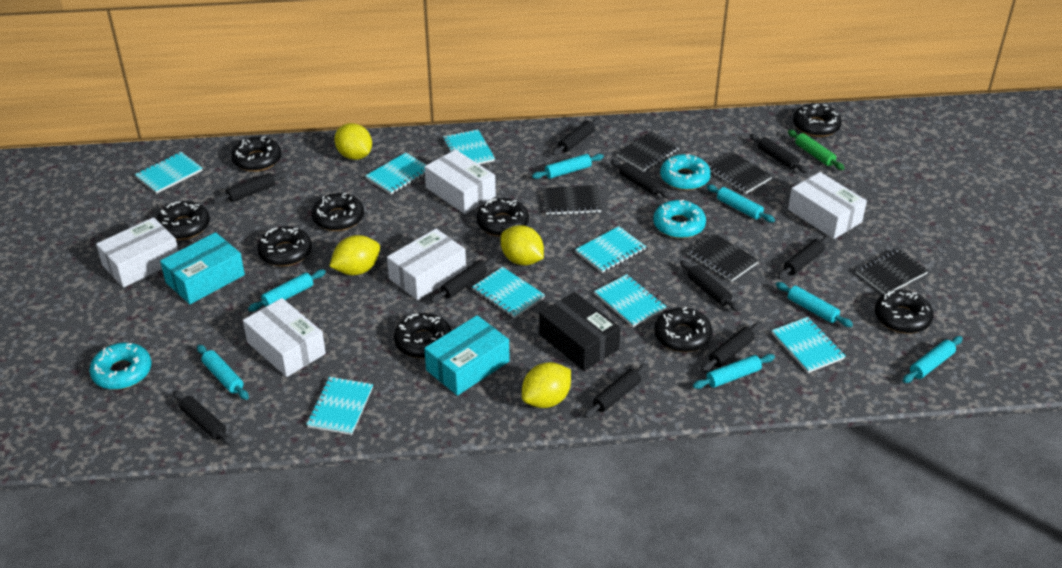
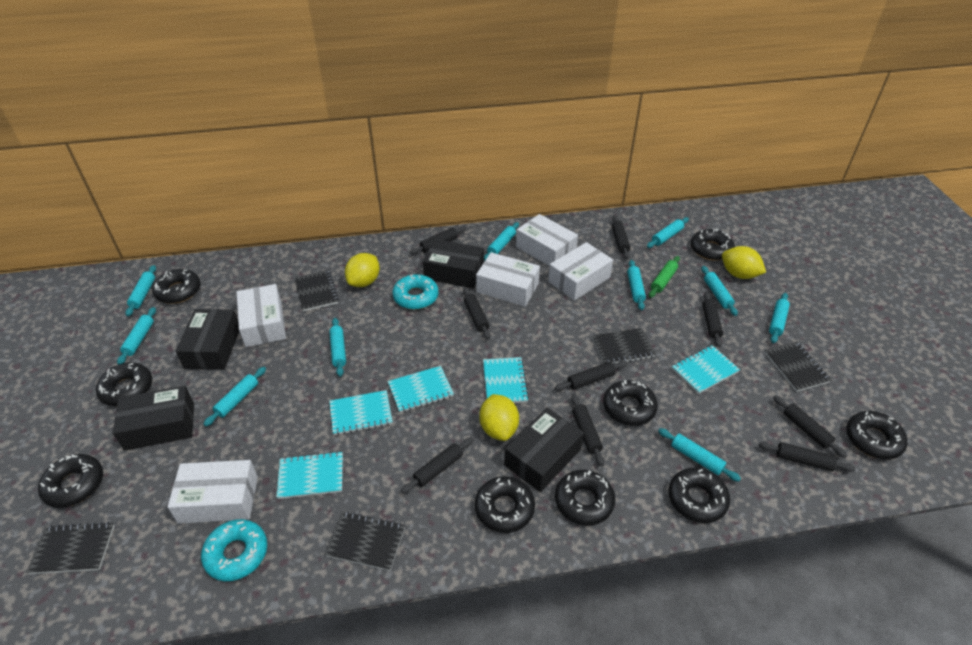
black box: [539,292,620,371] = 1 -> [113,386,194,451] [176,309,239,370] [423,239,484,289] [504,408,584,492] = 4
black rolling pin: [173,391,233,446] [213,172,288,204] [430,257,496,303] [552,118,601,156] [584,364,649,418] [611,160,671,198] [680,260,740,312] [701,322,762,372] [749,134,808,173] [777,236,831,279] = 10 -> [401,437,473,494] [410,226,467,254] [463,287,490,339] [555,361,628,391] [571,394,604,466] [612,215,630,259] [702,292,723,347] [759,442,855,472] [773,395,847,458] = 9
turquoise box: [160,232,245,304] [424,315,510,396] = 2 -> none = 0
turquoise donut: [89,343,151,390] [653,200,706,239] [660,154,711,190] = 3 -> [201,519,267,581] [393,274,438,310] = 2
turquoise notebook: [135,152,203,194] [306,377,373,435] [365,152,426,194] [443,129,495,165] [472,267,545,318] [575,226,646,273] [594,274,667,327] [771,317,846,373] = 8 -> [276,451,343,499] [329,390,393,435] [388,366,454,413] [483,357,529,403] [672,345,740,394] = 5
turquoise rolling pin: [197,345,249,400] [248,270,326,312] [532,154,604,179] [693,354,775,389] [706,184,775,222] [776,282,853,327] [903,336,963,383] = 7 -> [117,307,156,365] [125,265,156,316] [203,367,266,427] [329,318,346,377] [484,222,519,261] [627,260,646,310] [647,217,689,248] [658,428,741,482] [701,266,738,316] [769,293,790,343] = 10
yellow lemon: [329,235,380,275] [334,123,372,160] [501,225,544,266] [522,362,571,408] = 4 -> [345,253,380,287] [479,394,519,441] [722,246,766,279] = 3

